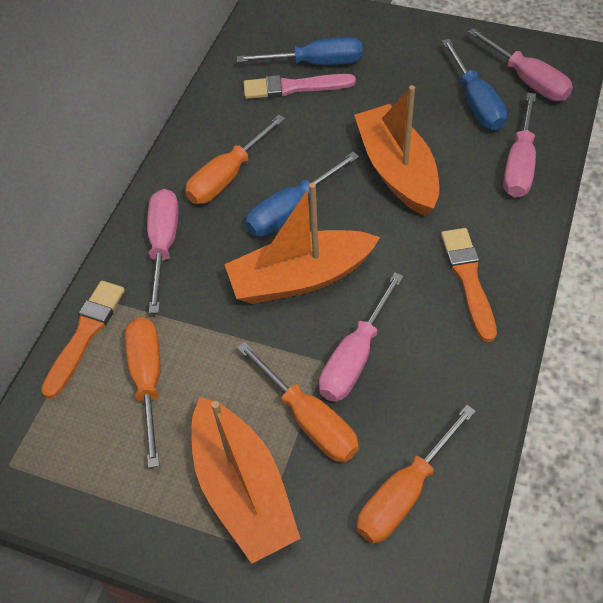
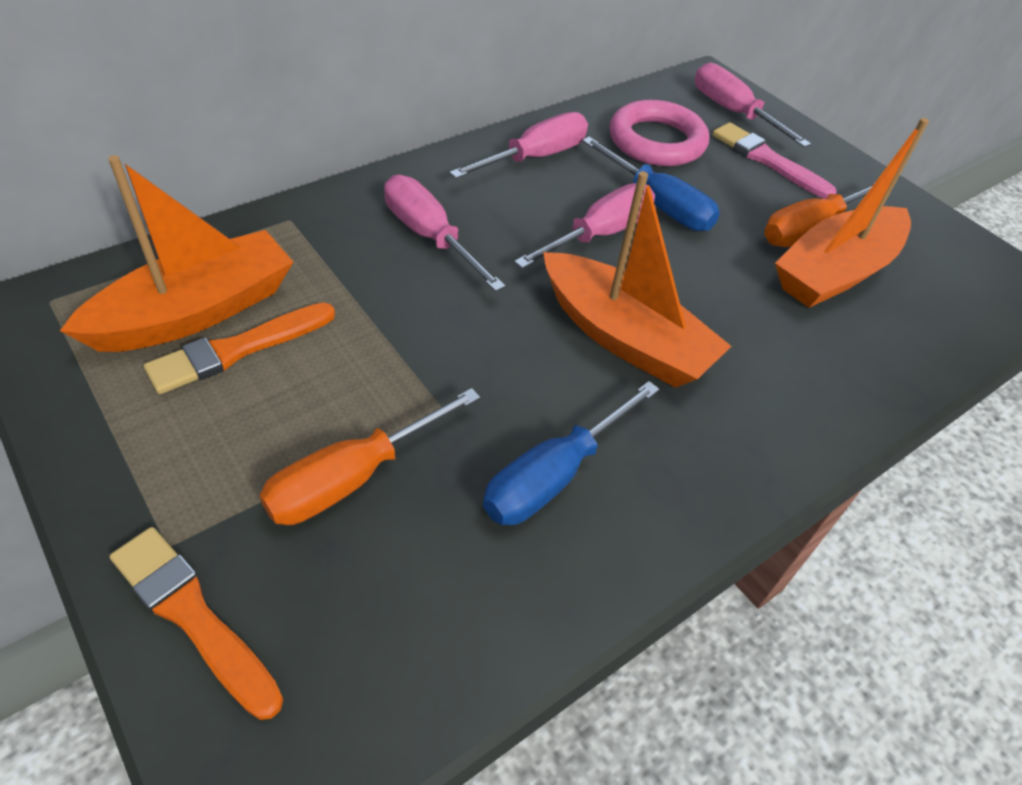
blue screwdriver: [237,37,362,65] [245,152,359,237] [442,39,507,130] = 3 -> [483,381,660,525] [582,137,720,231] = 2
orange screwdriver: [125,317,160,468] [185,115,285,204] [237,342,359,462] [357,405,476,544] = 4 -> [259,388,480,525] [764,182,875,247] = 2
pink ring: none = 0 -> [609,100,709,166] = 1

